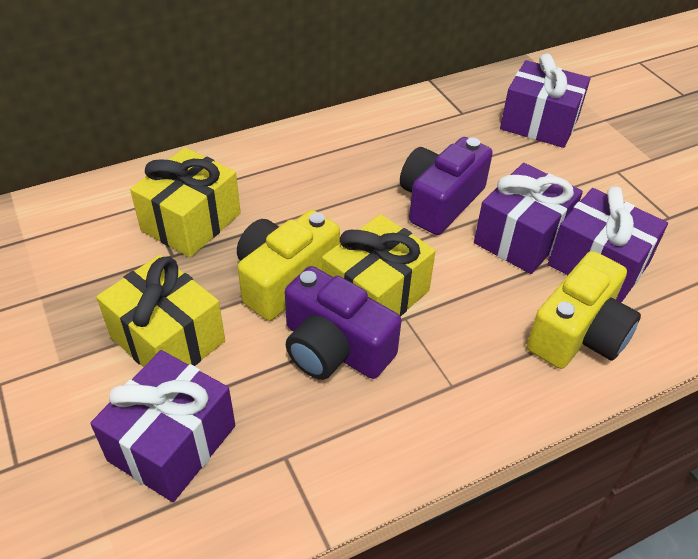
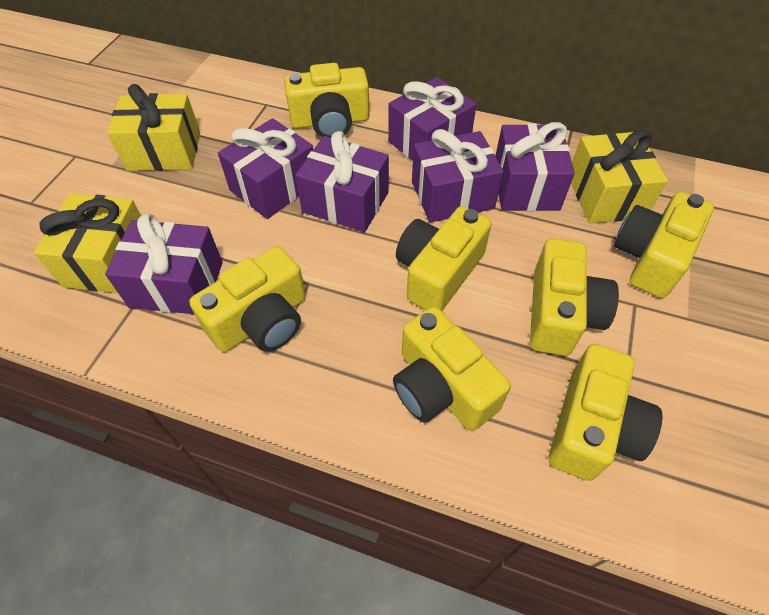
purple camera: [285,266,401,380] [400,137,493,235] = 2 -> none = 0
purple gift: [90,350,235,502] [474,163,583,274] [500,53,590,148] [548,187,668,302] = 4 -> [105,213,223,314] [218,118,313,219] [295,131,389,232] [388,77,477,161] [412,129,504,223] [495,122,575,211] = 6
yellow camera: [237,210,340,321] [527,251,641,369] = 2 -> [189,246,306,352] [284,63,369,138] [393,307,511,431] [396,206,492,311] [530,238,619,356] [548,344,662,481] [614,191,714,298] = 7

